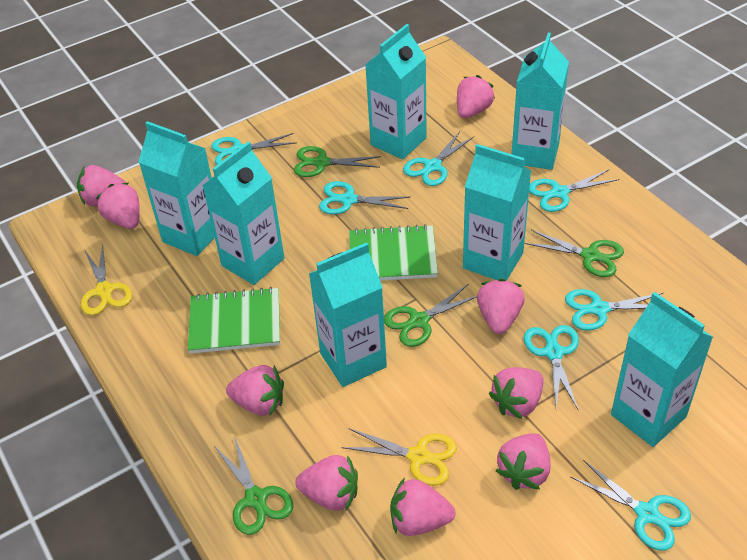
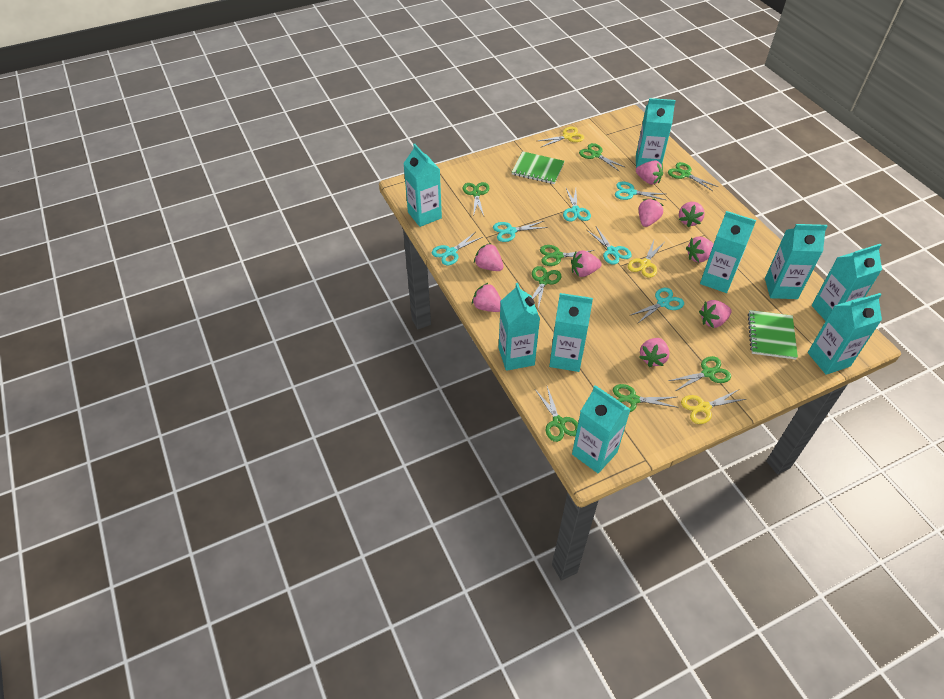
green scissors: [214,436,293,535] [294,146,381,177] [384,284,477,347] [524,230,624,277] = 4 -> [463,182,489,217] [532,266,561,309] [535,386,578,442] [540,245,595,266] [579,143,626,172] [613,384,679,412] [668,162,718,191] [669,356,731,391] = 8
turquoise carton: [139,121,215,256] [202,142,285,285] [309,242,387,387] [365,24,427,159] [463,144,531,281] [512,33,569,170] [611,292,713,447] = 7 -> [403,144,442,227] [499,283,540,371] [549,293,593,372] [572,385,631,473] [636,98,676,168] [700,211,756,293] [765,224,827,299] [808,293,882,375] [811,244,882,321] = 9
turquoise scissors: [211,133,297,165] [319,181,410,215] [403,131,474,186] [524,325,579,409] [529,169,619,212] [565,289,663,331] [571,460,691,551] = 7 -> [432,232,482,265] [493,221,548,242] [563,188,591,222] [587,227,632,265] [615,182,665,200] [629,288,684,324] = 6
yellow scissors: [81,243,132,315] [341,428,457,486] = 2 -> [538,127,584,147] [628,240,665,278] [681,390,746,424] = 3

